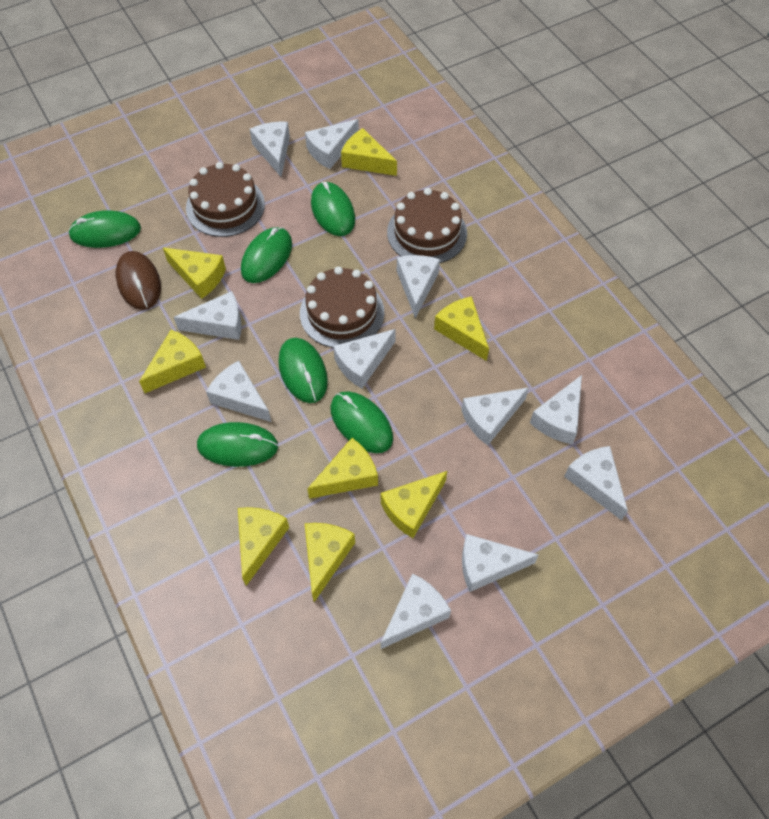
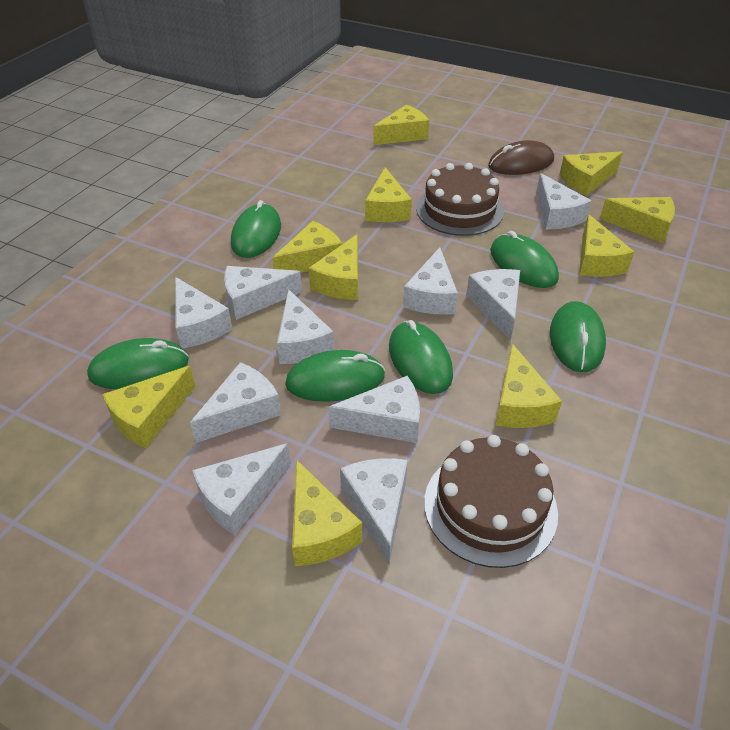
brown cake: [186,162,265,237] [300,266,384,348] [387,188,467,263] = 3 -> [416,163,504,236] [424,435,558,568] = 2
white cheese: [174,291,242,340] [206,361,271,422] [250,122,290,177] [305,119,359,169] [333,329,396,389] [381,573,451,649] [397,255,440,318] [462,387,529,445] [462,534,539,592] [530,375,582,444] [564,446,628,521] = 11 -> [175,277,232,348] [190,362,281,443] [192,443,291,535] [224,266,302,320] [277,289,334,364] [328,376,420,443] [340,458,408,564] [403,247,458,315] [466,269,520,341] [536,173,591,229] = 10
yellow cheese: [139,330,206,393] [163,248,226,299] [238,507,289,586] [305,523,355,602] [307,438,378,499] [341,128,397,176] [381,471,447,538] [434,296,489,361] = 8 -> [102,366,195,449] [272,221,342,273] [292,459,362,566] [309,234,358,300] [365,167,412,222] [373,104,429,145] [495,344,562,428] [559,151,623,196] [579,214,634,277] [600,197,675,243] = 10

